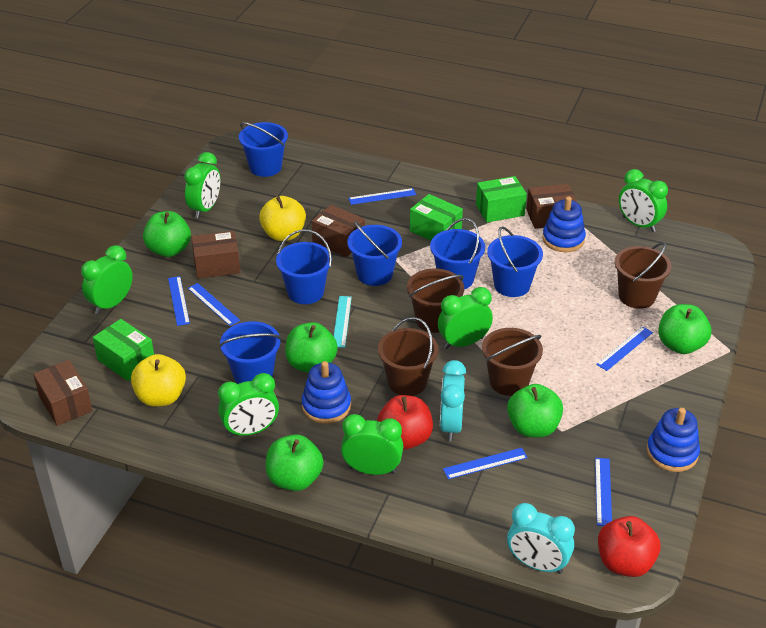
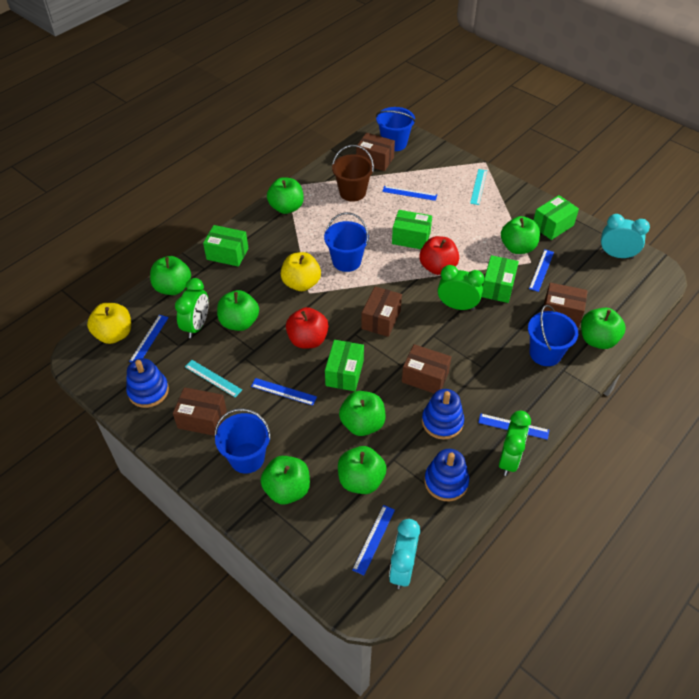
blue bucket: [219,321,282,384] [239,122,288,177] [276,229,332,304] [347,221,402,286] [430,218,485,289] [487,227,543,297] = 6 -> [214,408,271,474] [324,212,369,272] [376,107,416,151] [528,305,578,366] = 4
brown box: [33,360,93,426] [191,231,240,279] [312,205,365,257] [527,184,577,229] = 4 -> [173,387,227,436] [356,133,395,171] [361,287,402,337] [402,344,451,393] [543,283,588,327] = 5
brown bucket: [378,317,439,396] [407,268,464,333] [482,328,543,396] [615,242,671,309] = 4 -> [332,145,374,202] = 1
green apple: [143,211,191,257] [266,434,324,491] [285,322,338,373] [507,384,563,438] [658,304,711,354] = 5 -> [150,256,191,295] [217,290,259,331] [260,456,310,504] [267,177,304,214] [338,446,387,494] [339,391,386,436] [501,216,540,254] [581,308,626,349] = 8
green box: [93,319,154,381] [410,194,463,241] [476,176,527,222] = 3 -> [203,225,248,267] [325,340,364,391] [392,210,432,249] [482,255,519,303] [533,195,579,240] = 5
green clock: [81,245,133,314] [184,152,221,218] [218,373,279,437] [341,414,404,475] [438,287,493,349] [619,169,668,232] = 6 -> [175,278,208,338] [438,265,484,310] [499,411,531,476] = 3
turquoise ruler: [334,296,352,348] = 1 -> [185,360,242,397] [470,169,487,205] = 2

